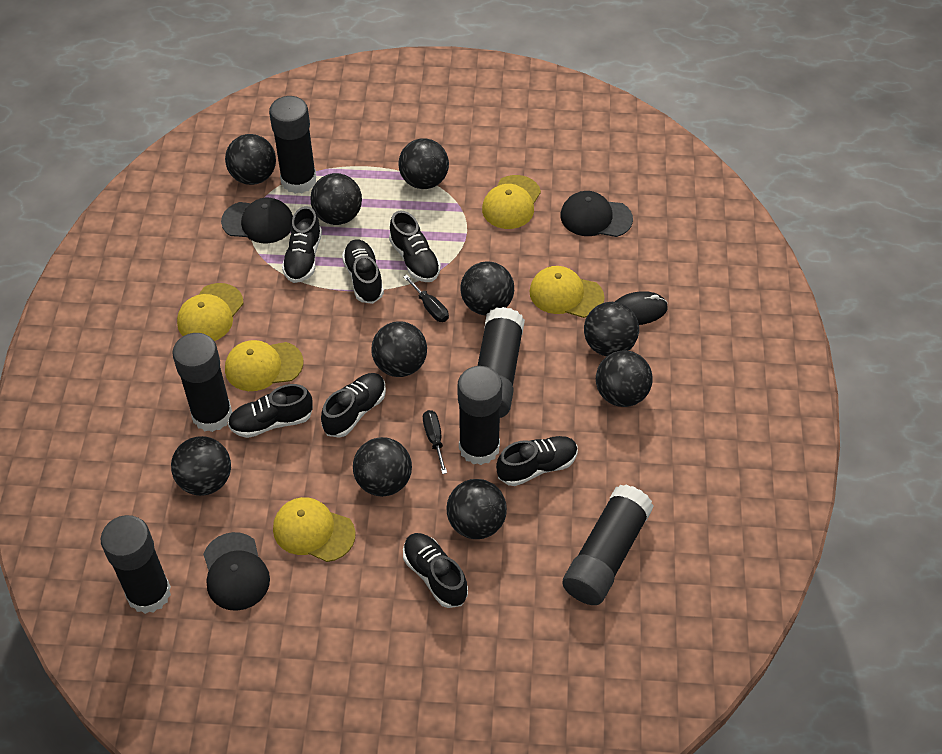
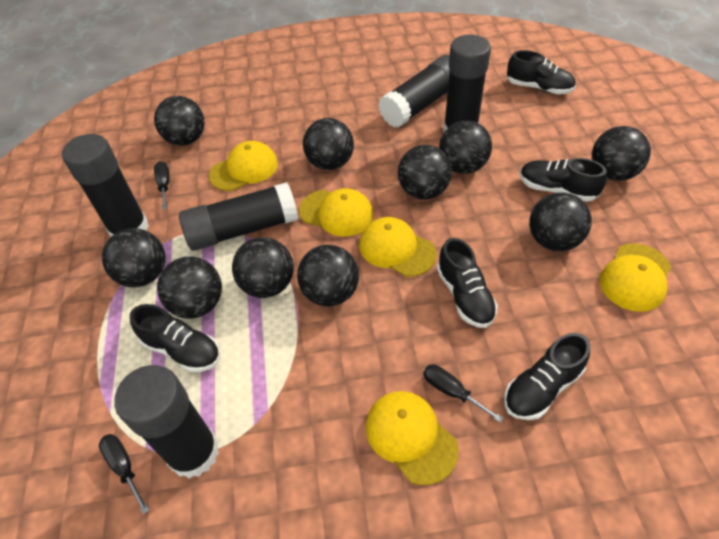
black cap: [203,532,270,611] [221,198,293,243] [560,191,633,237] = 3 -> none = 0
black glue stick: [101,515,171,614] [172,333,232,432] [269,96,316,194] [458,366,502,465] [478,307,525,418] [562,485,654,605] = 6 -> [62,134,149,237] [114,365,219,478] [179,182,298,251] [378,55,450,128] [443,35,491,132] = 5
black mouse: [615,291,668,325] = 1 -> none = 0
black screwdriver: [403,275,449,322] [423,410,447,474] = 2 -> [99,434,149,514] [154,161,170,210] [423,364,503,423] = 3
black shoe: [228,384,313,438] [282,206,322,283] [321,373,386,438] [342,239,384,304] [389,211,441,282] [403,533,468,608] [496,436,578,486] = 7 -> [130,304,220,372] [437,238,498,328] [504,333,590,420] [507,50,576,94] [520,158,607,202] = 5

